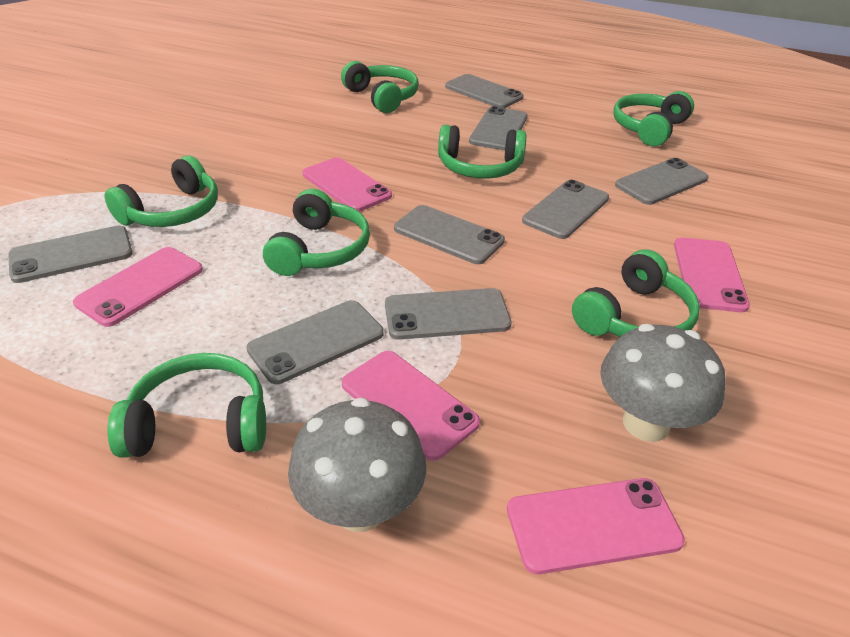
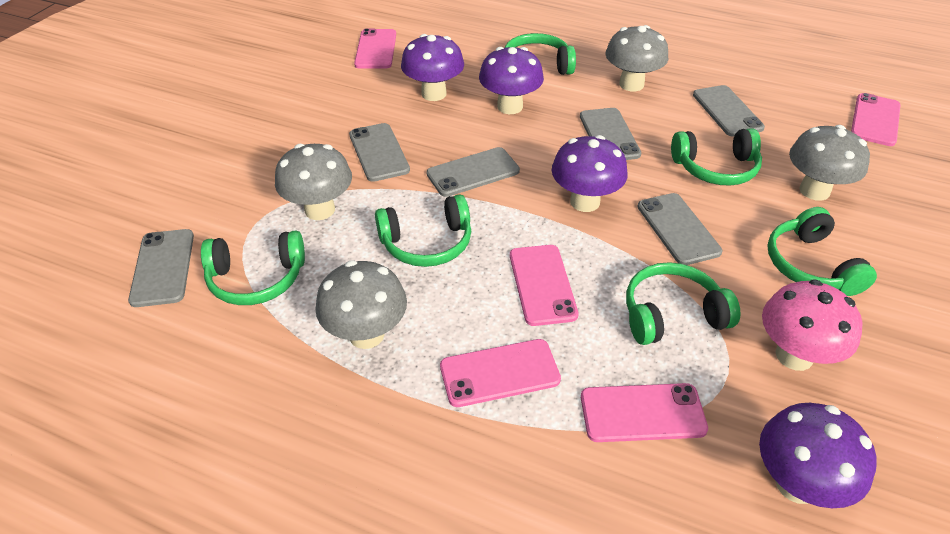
green headphones: [104,155,218,227] [107,353,266,458] [263,189,370,276] [341,61,419,113] [438,125,526,178] [572,249,700,337] [613,91,694,146] = 7 -> [201,231,305,305] [375,194,471,267] [504,33,576,75] [626,262,741,345] [671,128,762,186] [767,207,877,296] = 6
grey mushroom: [288,397,426,532] [600,324,726,442] = 2 -> [275,144,352,220] [316,260,407,349] [605,25,668,91] [789,125,870,201] = 4
grey phone: [8,226,133,283] [246,300,384,384] [385,288,511,340] [394,205,505,264] [445,74,524,108] [469,106,528,150] [522,180,609,239] [615,158,709,205] = 8 -> [128,229,194,307] [349,123,410,182] [427,147,520,197] [580,108,641,160] [637,193,722,265] [693,85,765,137] = 6
pink mushroom: none = 0 -> [762,279,863,371] = 1
purple mushroom: none = 0 -> [401,34,464,101] [479,47,544,114] [552,135,628,212] [759,403,877,508] = 4

